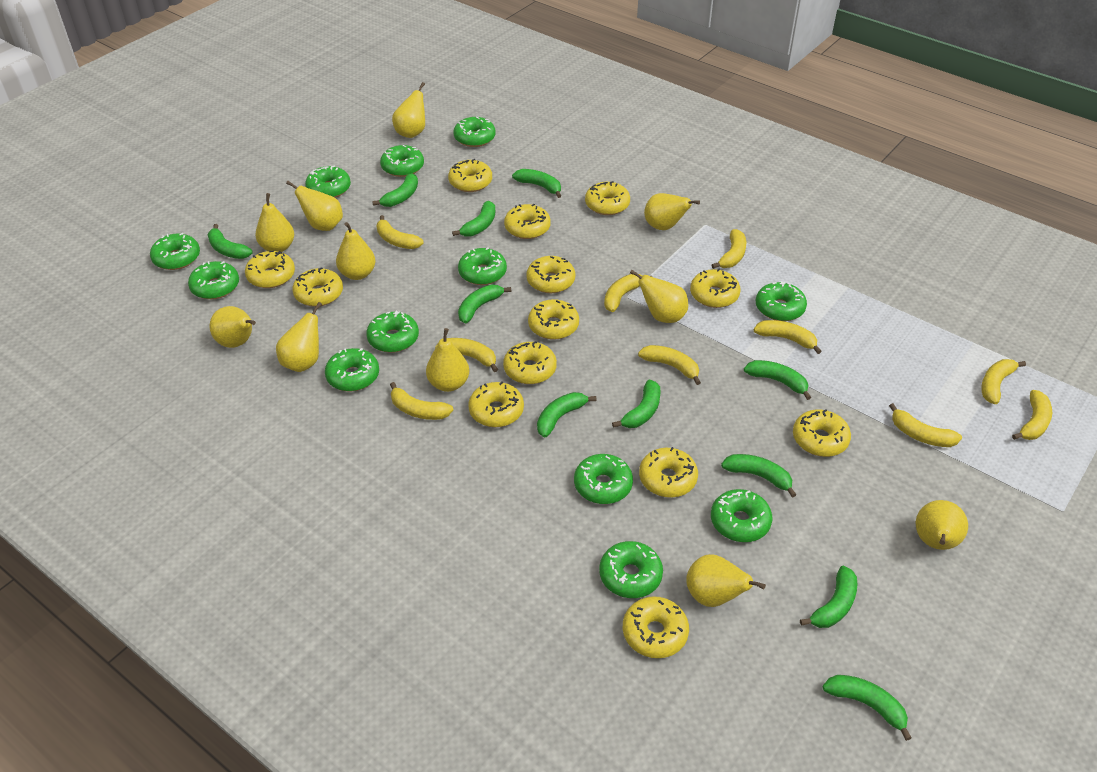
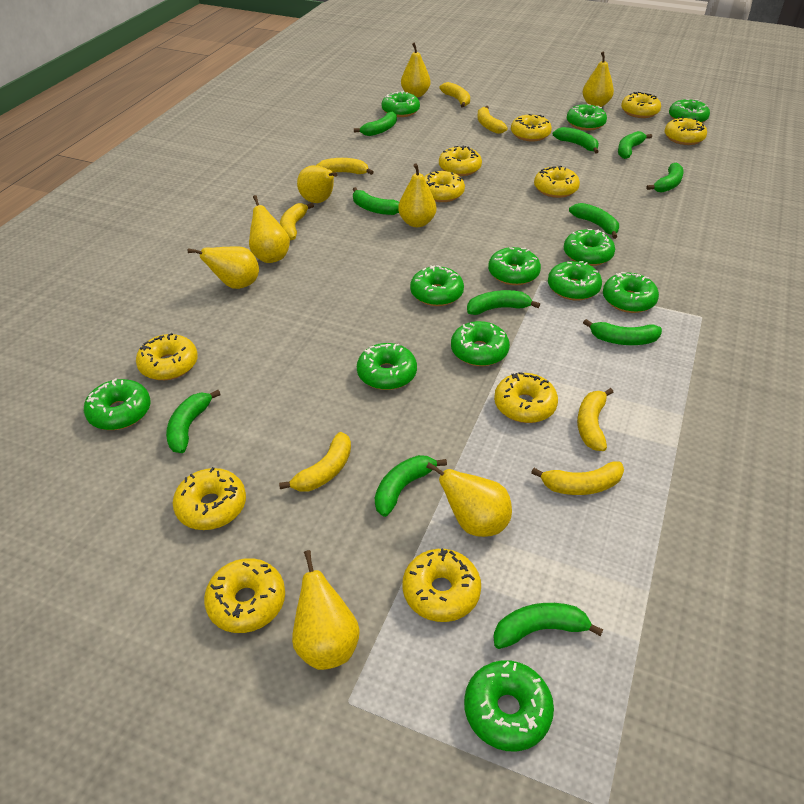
yellow banana: [377,215,424,249] [390,382,453,420] [435,338,498,372] [604,274,652,312] [638,345,701,385] [712,229,746,269] [754,320,822,354] [889,403,962,447] [981,359,1026,404] [1012,390,1052,440] = 10 -> [279,432,351,492] [280,203,314,241] [316,158,374,175] [440,82,470,108] [477,106,508,134] [531,461,624,495] [577,388,614,451] = 7
yellow donut: [245,251,295,288] [292,267,343,307] [448,159,492,192] [468,381,524,427] [503,341,557,384] [504,204,551,239] [526,256,575,293] [528,299,579,340] [585,181,630,215] [623,596,689,658] [639,447,698,498] [690,269,741,308] [793,409,851,457] = 13 -> [136,333,198,380] [173,467,246,530] [204,558,285,633] [402,549,481,622] [424,171,465,202] [439,145,482,176] [494,372,558,423] [511,114,552,141] [534,166,580,198] [621,92,661,118] [665,117,707,145] = 11
yellow pear: [209,306,256,348] [255,193,294,252] [276,302,322,372] [286,181,343,231] [336,222,376,280] [392,82,425,138] [426,328,469,392] [630,269,688,323] [644,193,700,230] [686,554,766,607] [916,500,968,550] = 11 -> [188,246,259,289] [249,195,290,263] [292,550,360,670] [297,165,337,203] [398,163,436,227] [401,42,430,97] [426,462,512,537] [583,52,614,107] = 8

